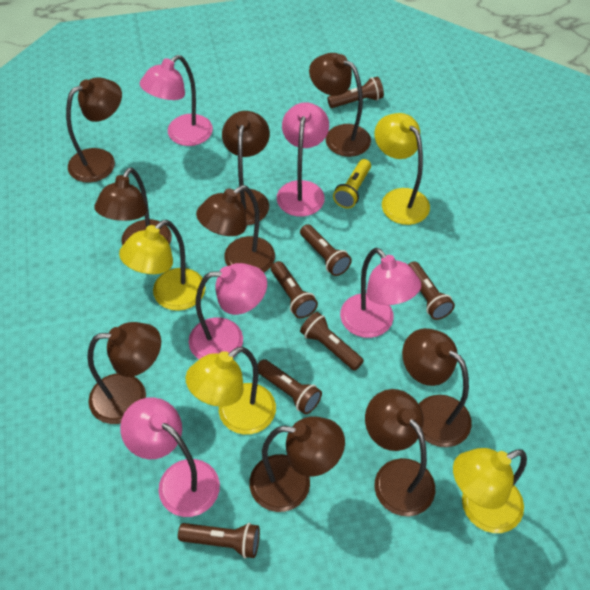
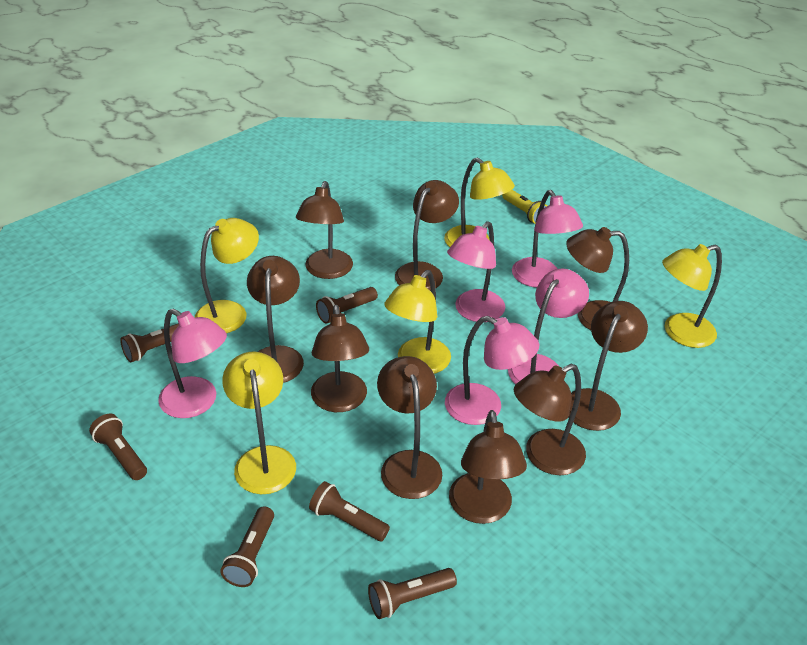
brown flashlight: [178,523,260,558] [257,359,322,414] [271,261,318,318] [300,224,352,276] [300,312,364,371] [327,77,384,108] [408,261,455,320] = 7 -> [89,414,147,480] [120,323,179,362] [220,506,274,587] [309,481,390,541] [316,287,378,324] [368,568,457,619] = 6
yellow lamp: [119,220,205,311] [185,347,276,434] [375,113,430,225] [453,448,527,533] = 4 -> [195,218,259,333] [222,351,296,494] [384,270,451,374] [444,158,515,247] [662,244,722,348] = 5

